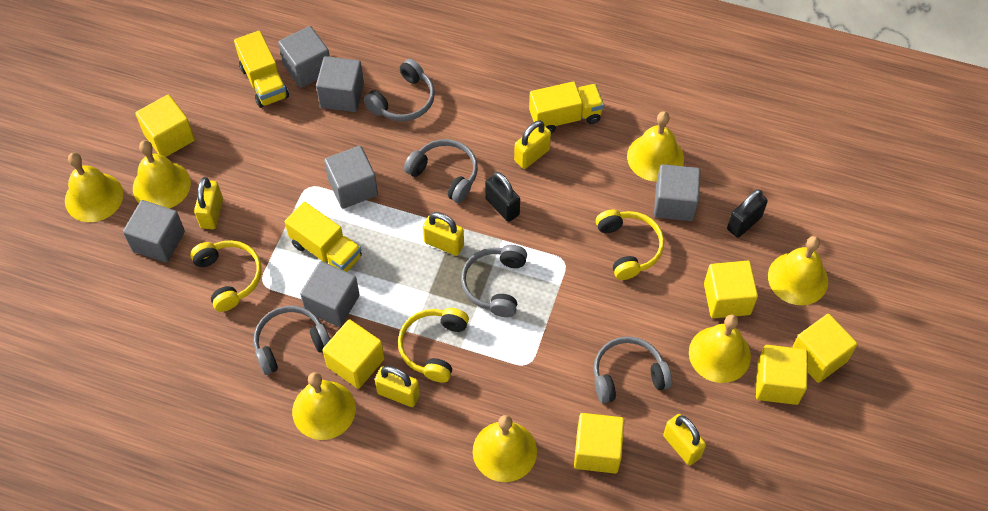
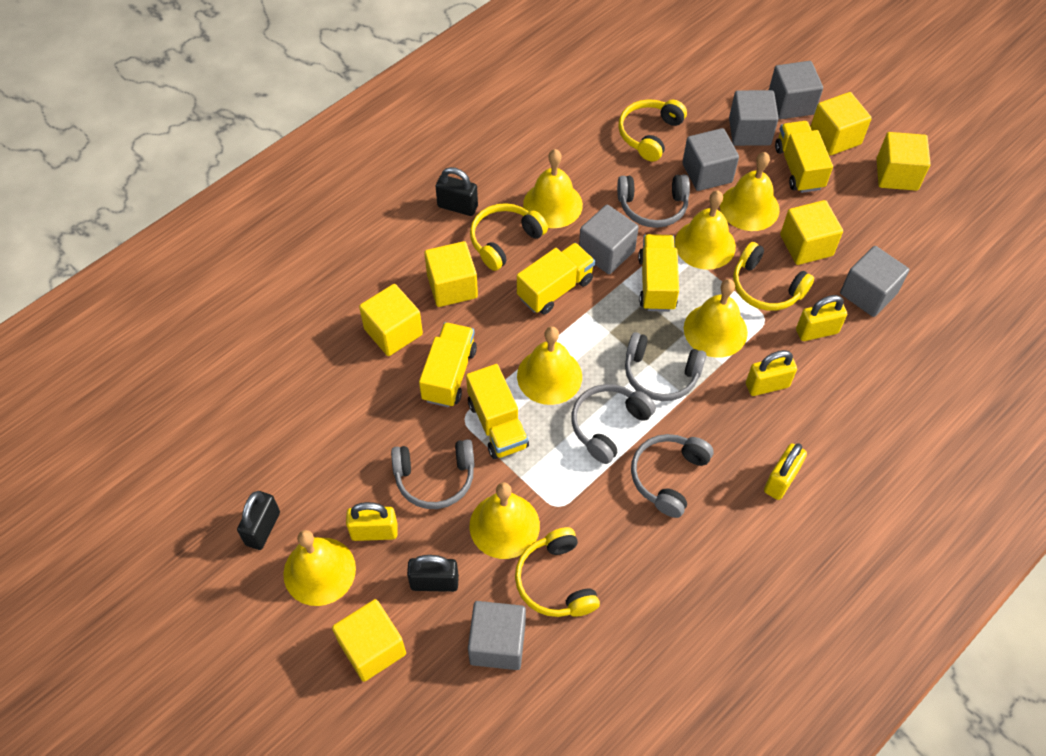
black padlock: [485,172,520,222] [727,189,768,238] = 2 -> [237,491,280,550] [407,555,459,592] [436,167,478,216] = 3
yellow headphones: [190,240,262,312] [398,308,469,383] [596,209,664,280] = 3 -> [470,203,548,271] [515,527,600,617] [618,99,687,162] [733,242,814,311] = 4
yellow padlock: [194,177,223,229] [375,366,420,407] [423,212,464,256] [514,121,551,169] [663,414,706,465] = 5 -> [346,502,398,541] [746,350,797,396] [764,443,807,500] [796,295,847,341] = 4
yellow truck: [234,31,289,108] [285,202,362,272] [529,81,604,133] = 3 -> [419,322,477,407] [466,364,529,459] [517,243,595,315] [638,234,679,312] [775,121,833,193] = 5

